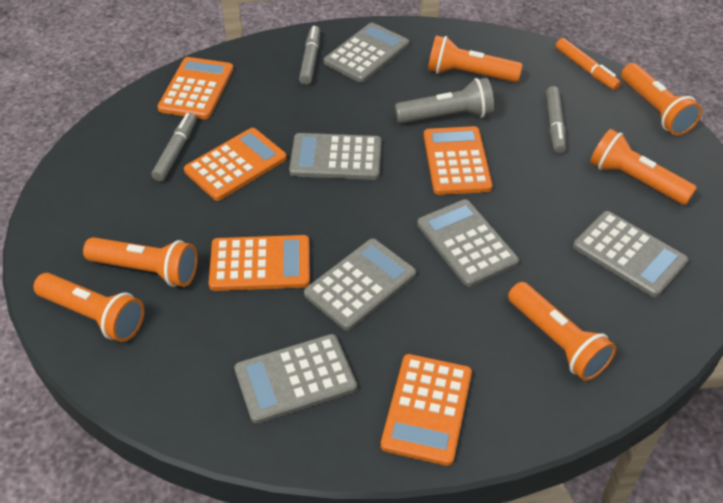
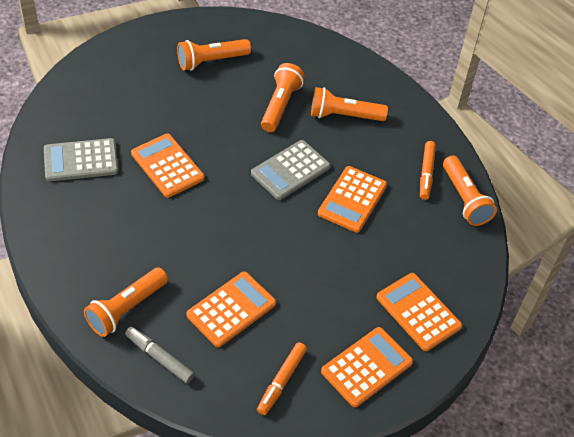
grey calculator: [234,334,357,424] [289,133,381,180] [304,239,416,331] [324,23,409,83] [417,199,519,287] [573,211,689,297] = 6 -> [44,138,118,182] [251,140,330,200] = 2
grey flashlight: [395,78,494,124] = 1 -> none = 0
grey marker: [152,113,196,181] [299,26,320,85] [546,86,566,153] = 3 -> [125,327,195,384] = 1
orange flashlight: [33,273,144,342] [83,237,198,287] [428,35,523,82] [508,282,616,381] [590,129,697,205] [621,63,702,136] = 6 -> [84,267,168,337] [177,39,251,71] [261,63,305,132] [311,87,388,121] [443,155,497,226] = 5
orange marker: [556,38,621,90] = 1 -> [257,342,307,415] [420,141,436,200] = 2

